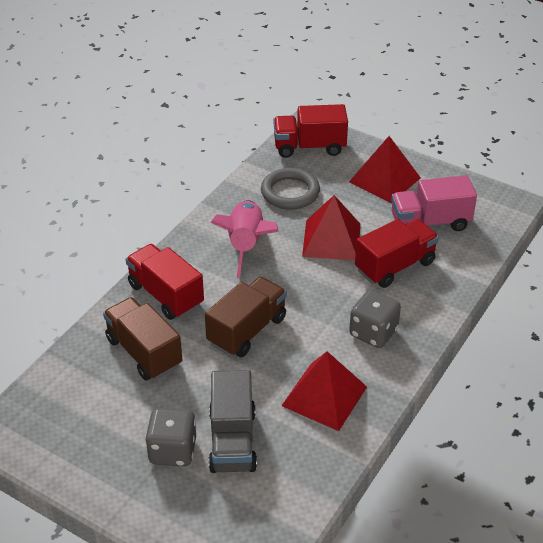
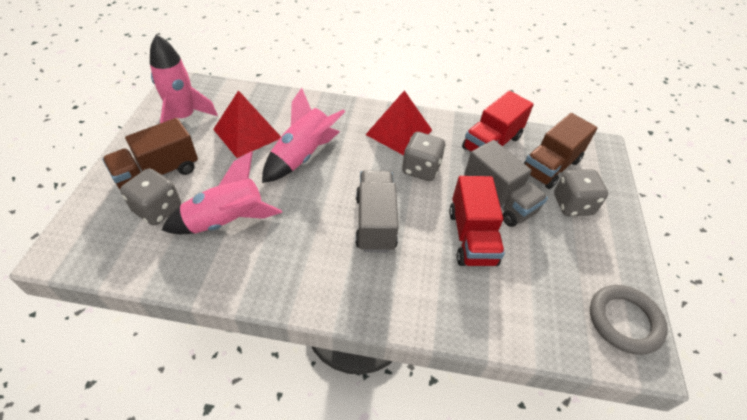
grey dice: [145,408,196,467] [349,290,401,348] = 2 -> [120,168,181,226] [402,132,446,181] [554,169,608,216] = 3
grey truck: [209,370,257,473] = 1 -> [355,170,398,252] [464,140,548,227] = 2
pink rocket: [210,200,279,278] = 1 -> [150,34,218,123] [162,151,282,234] [262,88,345,183] = 3
pink truck: [391,175,477,231] = 1 -> none = 0
red pyramid: [281,351,367,431] [302,195,360,260] [349,136,421,203] = 3 -> [213,90,281,158] [365,90,432,155] = 2
red truck: [126,244,204,320] [274,104,348,158] [355,219,439,288] = 3 -> [449,176,505,266] [462,91,534,152] = 2

